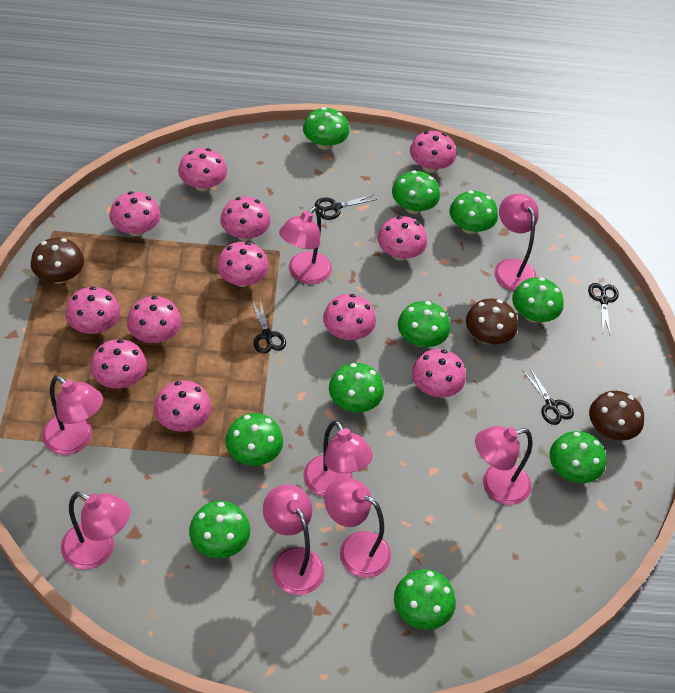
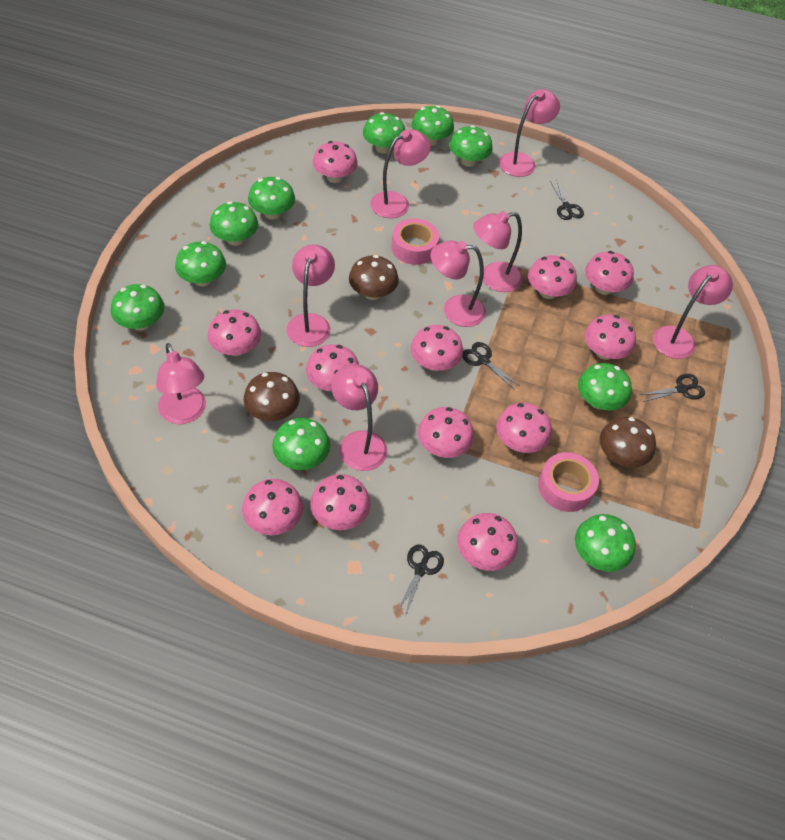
pink tape: none = 0 -> [392,219,439,265] [538,452,599,512] = 2

